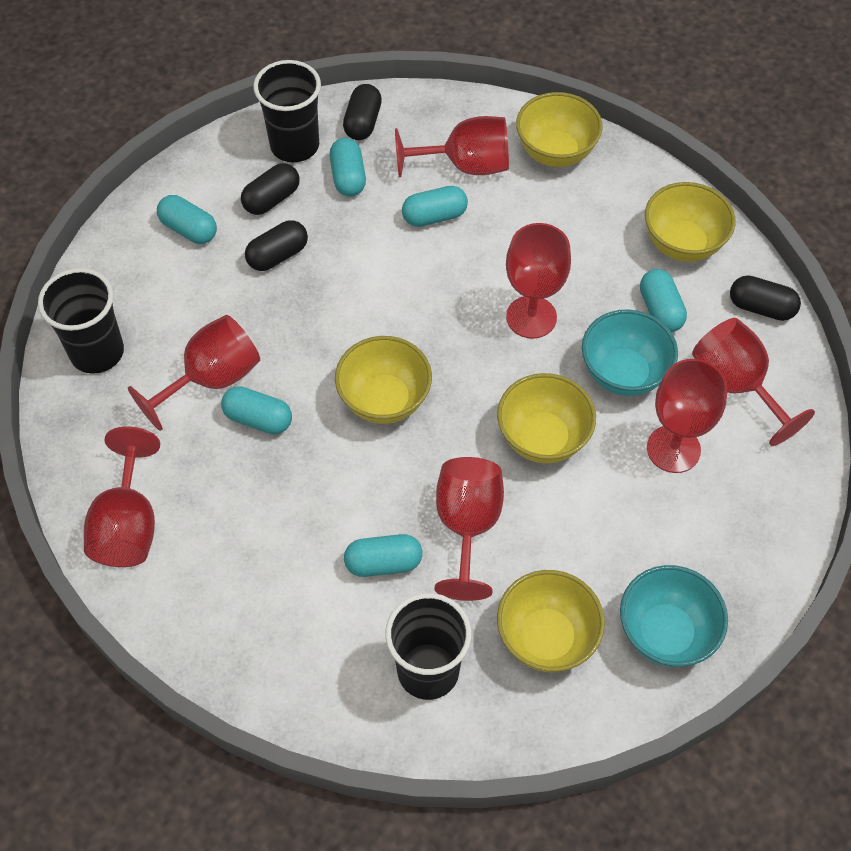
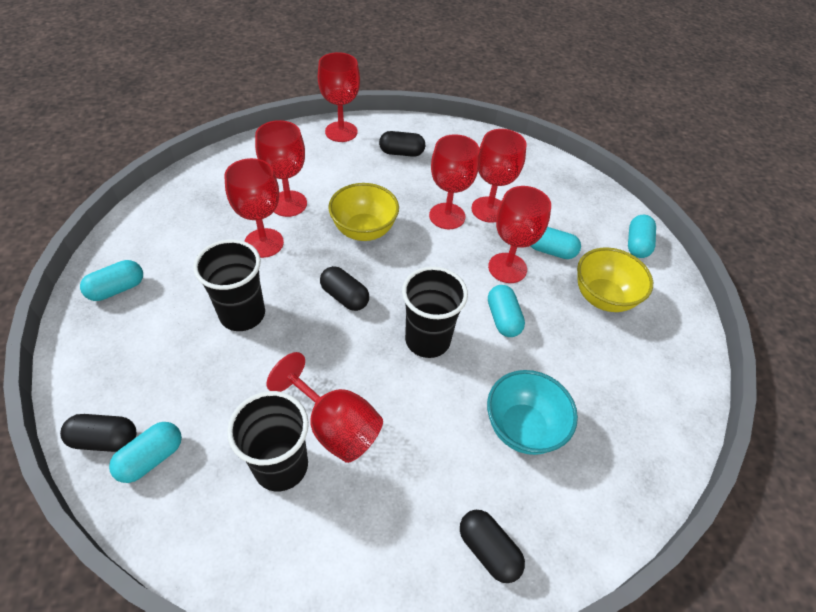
turquoise bowl: [582,309,678,396] [620,565,728,667] = 2 -> [487,370,578,455] = 1
turquoise capsule: [157,195,217,244] [221,386,292,434] [330,138,366,196] [344,534,422,577] [402,186,468,227] [640,269,687,332] = 6 -> [80,260,143,301] [109,422,182,483] [488,285,525,337] [531,227,581,259] [628,215,656,258] = 5
yellow bowl: [335,336,432,424] [497,373,596,464] [497,570,605,672] [516,92,603,167] [645,182,735,262] = 5 -> [328,183,399,241] [577,247,653,312] = 2

